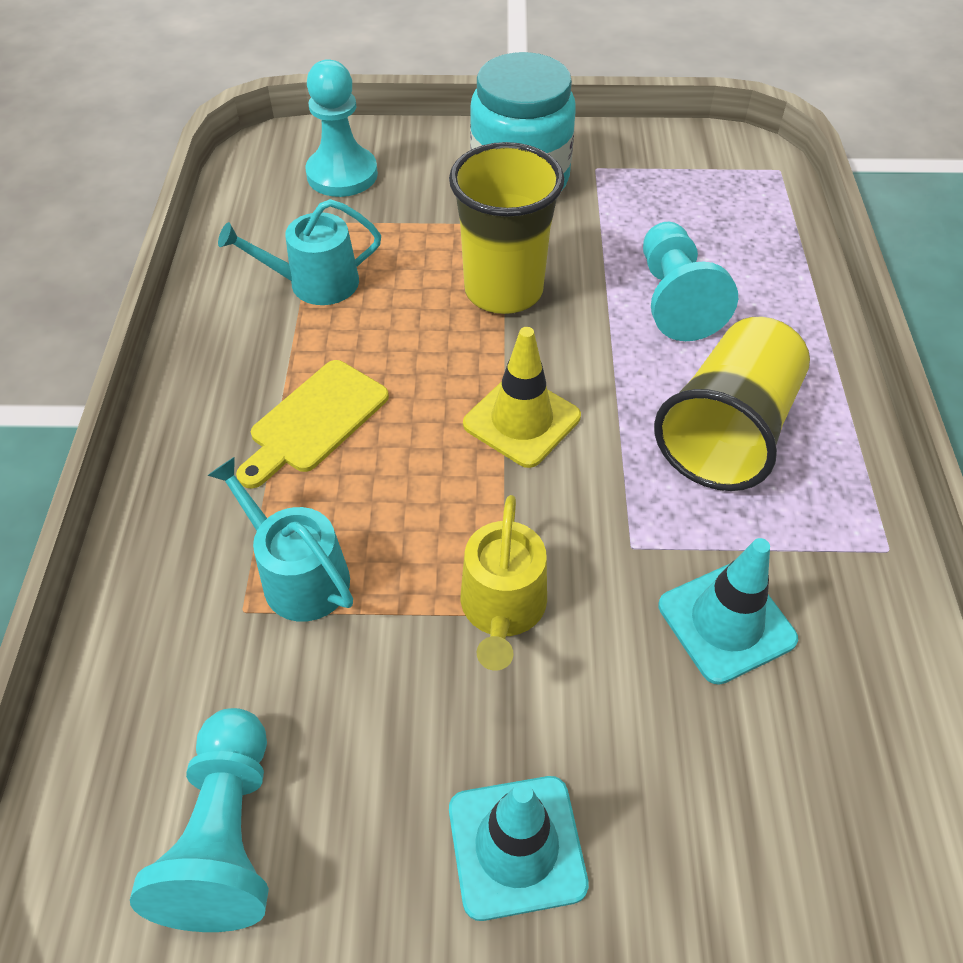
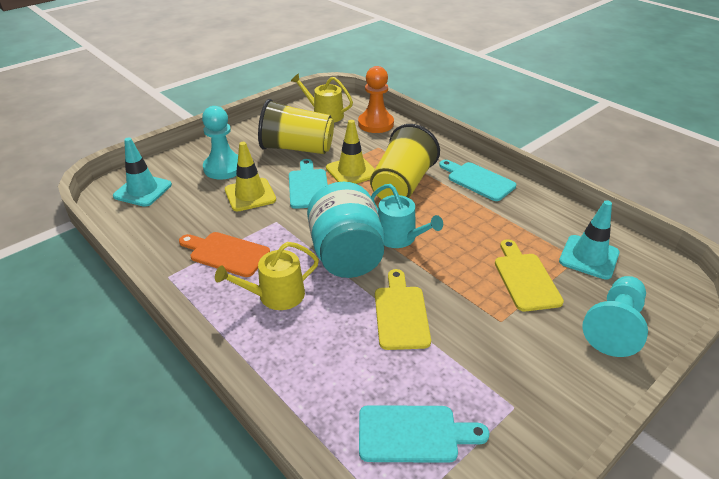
orange cutting board: none = 0 -> [179,232,270,277] = 1
orange pawn: none = 0 -> [358,66,394,133] = 1
turquoise cutting board: none = 0 -> [289,159,328,209] [359,405,489,463] [439,160,516,201] = 3
turquoise pawn: [130,708,269,932] [305,59,378,197] [643,222,738,341] = 3 -> [202,106,238,179] [582,276,648,357] = 2
turquoise watering can: [207,457,353,622] [218,199,381,305] = 2 -> [371,184,443,248] = 1
yellow cutting board: [236,360,389,488] = 1 -> [375,269,431,350] [495,239,564,312] = 2
yellow traffic cone: [463,327,581,468] = 1 -> [225,142,276,212] [326,120,375,184] = 2
yellow watering can: [461,495,547,671] = 1 -> [215,242,319,310] [291,73,353,123] = 2

